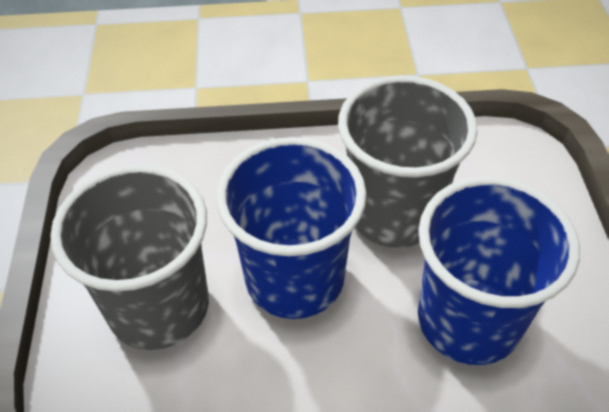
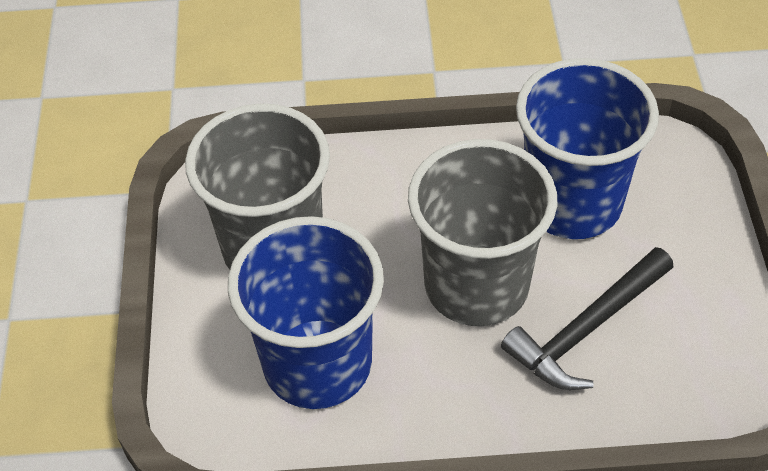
black hammer: none = 0 -> [501,247,674,390] = 1

